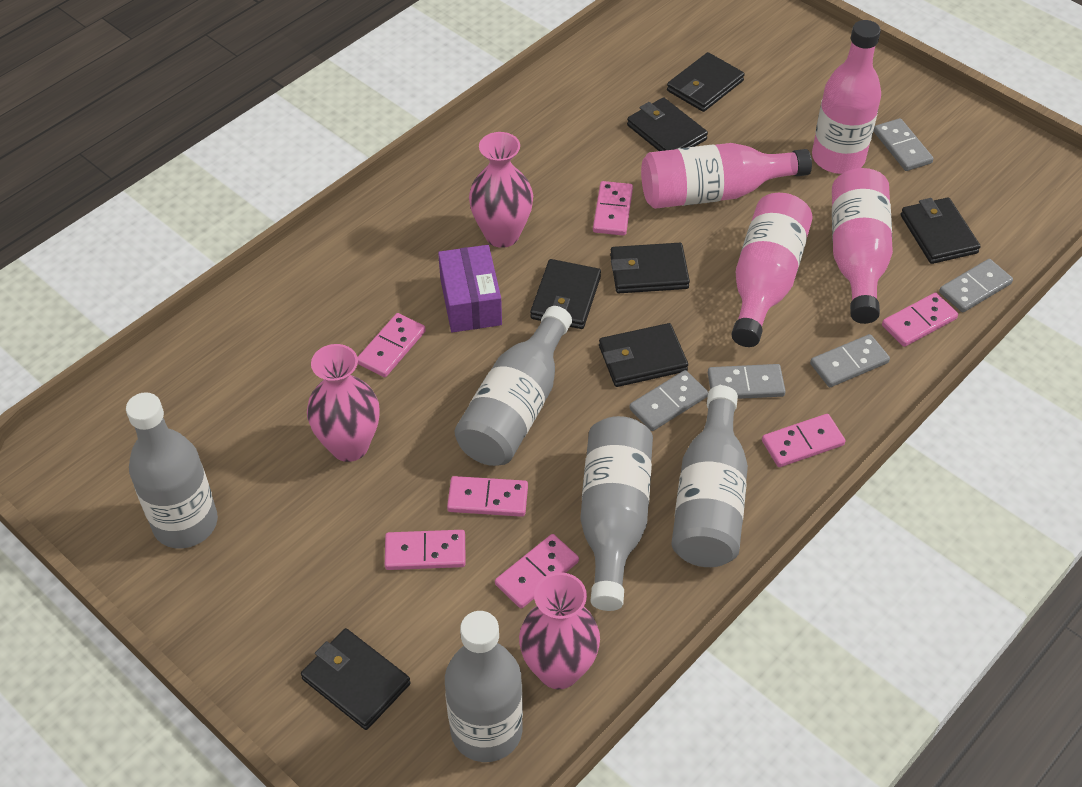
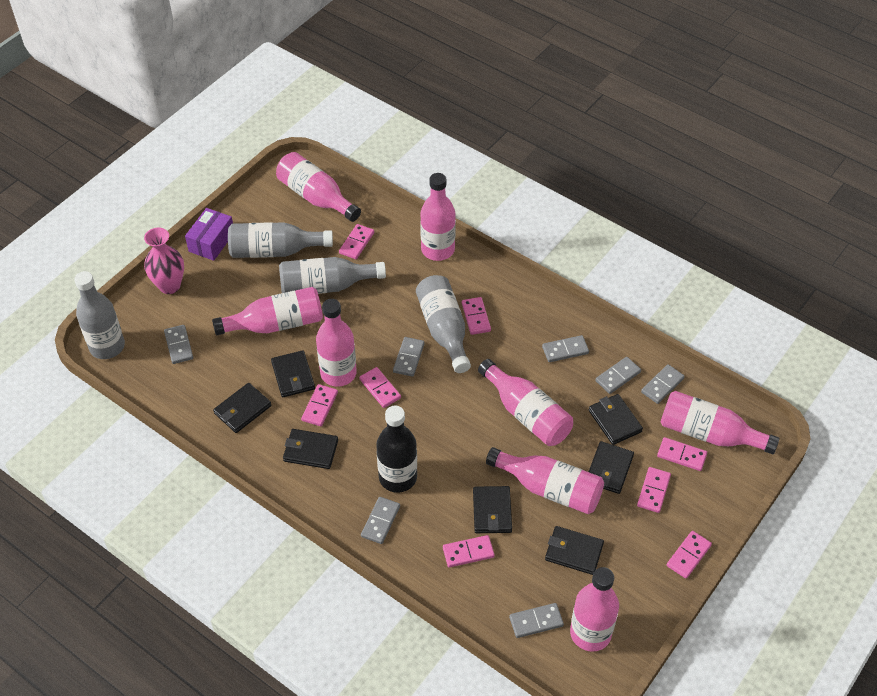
black bottle: none = 0 -> [376,406,417,493] = 1
grey bottle: [126,392,218,548] [445,611,523,762] [455,306,572,466] [580,416,653,611] [671,385,748,567] = 5 -> [74,271,125,359] [228,222,333,258] [279,257,386,294] [416,275,471,373] = 4
grey domino: [629,370,708,431] [708,364,786,399] [810,334,890,387] [873,118,934,171] [939,259,1013,312] = 5 -> [164,325,193,364] [361,497,400,544] [393,337,424,377] [509,603,564,638] [542,335,589,362] [595,357,641,394] [641,364,685,404] = 7
pink bottle: [641,143,812,209] [732,193,813,347] [812,20,881,174] [832,168,893,324] = 4 -> [212,287,323,335] [276,152,361,222] [316,299,357,387] [420,173,456,261] [478,359,573,446] [486,447,604,514] [570,567,619,652] [661,391,779,454] = 8
pink domino: [358,313,426,377] [385,530,466,570] [447,476,528,517] [495,534,579,609] [593,181,633,236] [762,414,845,467] [882,293,958,347] = 7 -> [301,384,338,426] [339,224,374,259] [359,367,401,408] [443,535,495,567] [462,297,491,335] [637,467,671,513] [657,437,707,471] [667,531,712,579] = 8
pink vase: [307,344,380,462] [469,132,533,248] [519,572,600,689] = 3 -> [144,228,184,294] = 1

